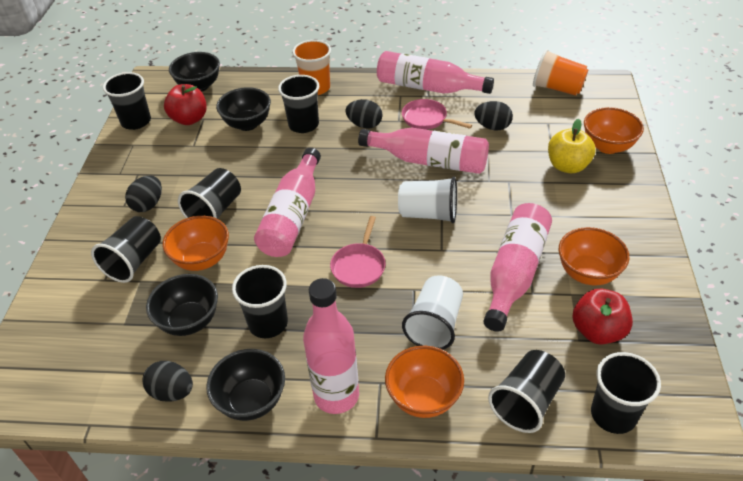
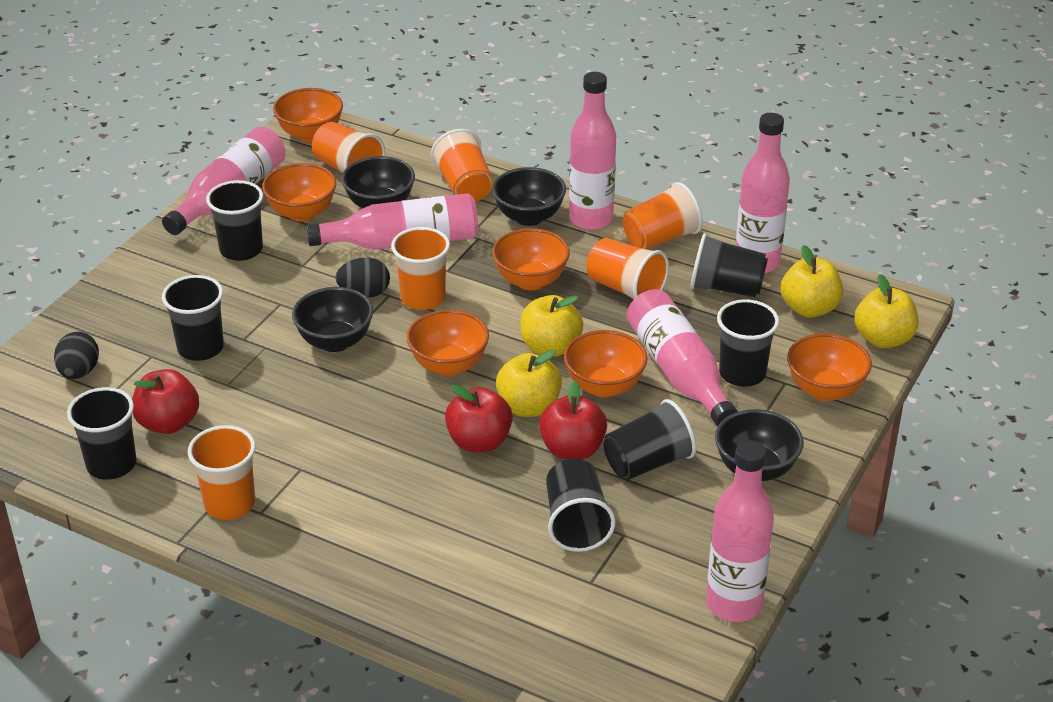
black egg: [125,176,162,212] [142,361,193,402] [345,99,382,129] [474,101,513,130] = 4 -> [54,332,99,379] [335,258,390,298] = 2
orange bowl: [162,216,229,271] [385,346,464,418] [559,227,629,285] [584,107,644,154] = 4 -> [262,163,336,222] [273,88,343,142] [407,310,489,376] [492,228,570,290] [564,330,647,398] [787,333,872,401] = 6
orange cup: [292,40,331,95] [533,49,588,96] = 2 -> [188,425,256,520] [312,122,385,173] [391,227,450,310] [431,129,493,202] [587,238,669,299] [623,182,703,250] = 6
pink bottle: [254,148,321,257] [303,278,359,414] [358,128,489,174] [377,51,494,94] [483,203,552,332] = 5 -> [162,126,286,235] [306,193,478,250] [569,72,616,230] [627,289,738,427] [706,440,774,622] [736,113,790,273] = 6
pink pan: [330,216,386,288] [402,99,472,130] = 2 -> none = 0
red apple: [164,84,207,125] [573,289,633,345] = 2 -> [132,369,199,434] [445,385,513,452] [539,380,607,460] = 3
white cup: [398,177,457,223] [402,275,463,350] = 2 -> none = 0
yellow apple: [548,119,596,173] = 1 -> [496,350,562,417] [520,295,583,357] [781,245,843,318] [854,274,919,349] = 4

